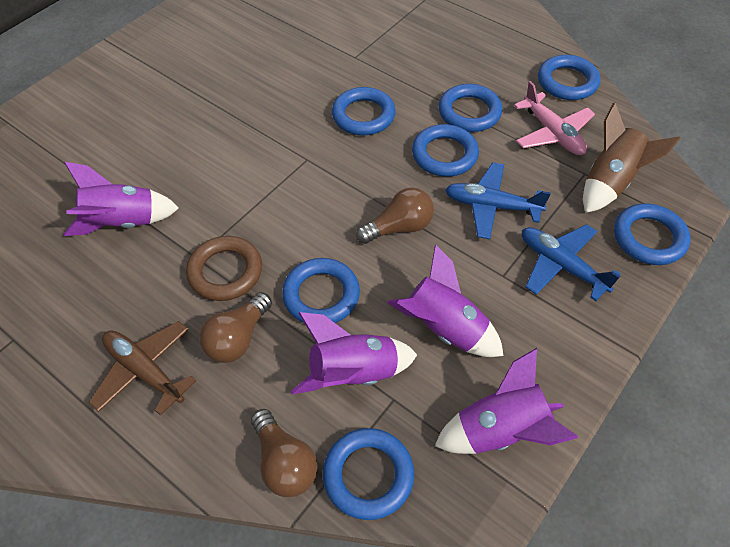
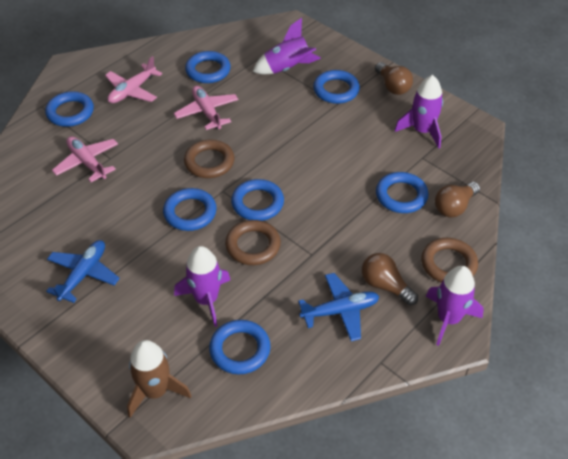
brown plane: [88,321,197,416] = 1 -> none = 0
brown ring: [186,236,262,301] = 1 -> [184,140,234,178] [225,220,281,265] [421,238,478,283] = 3
pink plane: [514,81,595,155] = 1 -> [52,136,118,182] [105,56,162,103] [174,86,238,130] = 3

